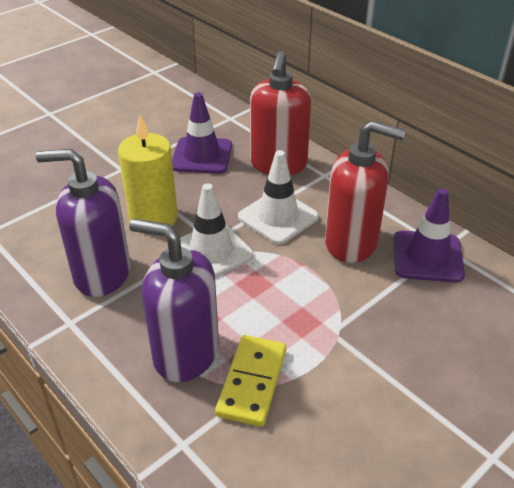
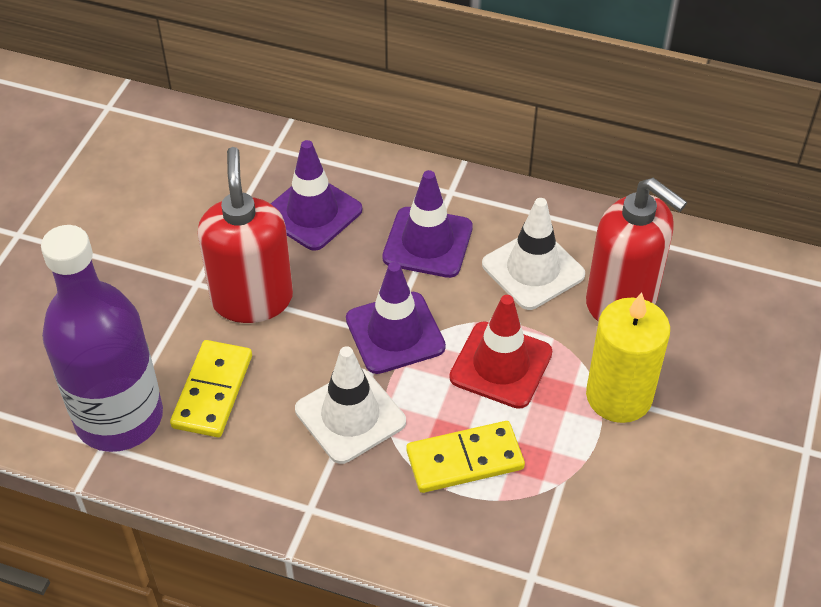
purple bottle: none = 0 -> [41,225,163,452] = 1
purple soap dispenser: [36,149,130,297] [129,219,219,382] = 2 -> none = 0
purple traffic cone: [172,92,232,174] [393,188,465,283] = 2 -> [271,140,362,251] [346,262,446,374] [382,170,473,278] = 3
red traffic cone: none = 0 -> [449,295,552,409] = 1
yellow domino: [215,335,286,427] = 1 -> [170,340,252,437] [406,421,525,493] = 2

